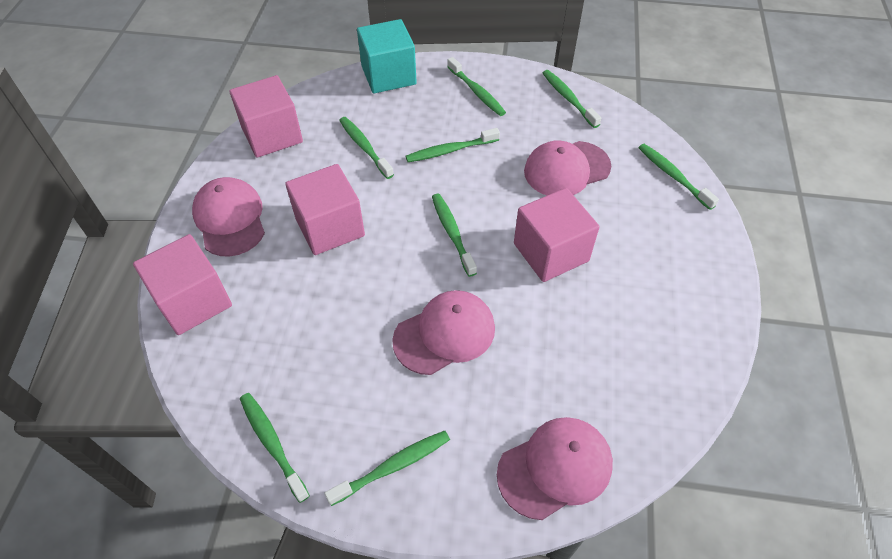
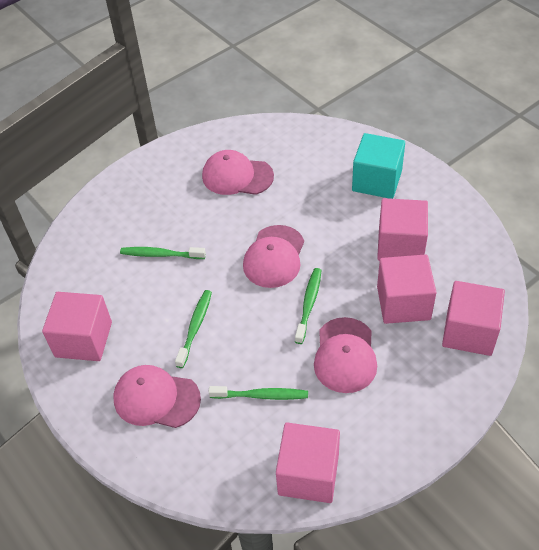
green toothbrush: [240,393,310,503] [324,431,450,506] [339,117,394,179] [406,128,500,162] [432,194,477,277] [447,57,506,116] [543,70,601,128] [639,144,719,210] = 8 -> [120,247,206,259] [175,290,212,368] [209,386,308,400] [295,268,321,344] = 4
pink cube: [133,234,232,335] [229,75,303,158] [285,164,365,255] [514,188,599,282] = 4 -> [42,292,112,361] [276,423,340,503] [377,198,428,261] [377,254,436,324] [442,281,505,356] = 5

